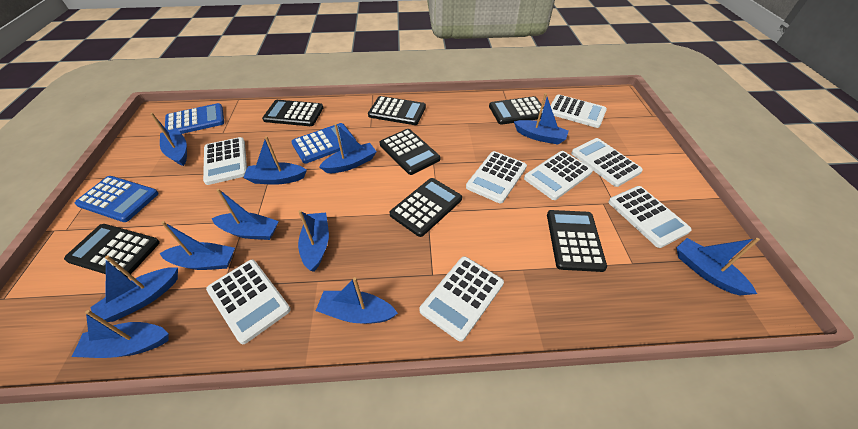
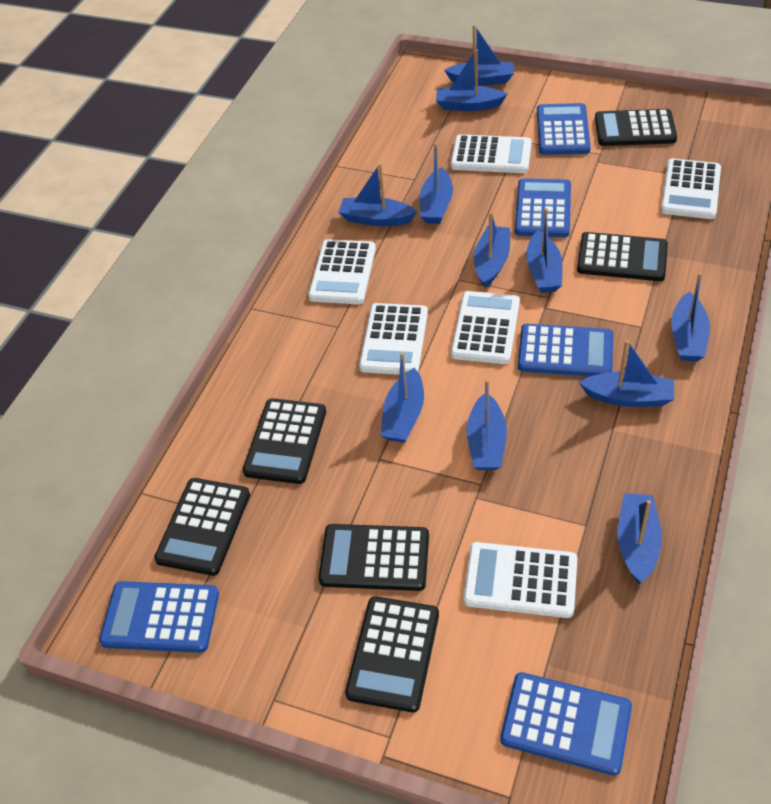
black calculator: [64,224,160,278] [262,100,323,126] [368,96,426,125] [380,129,440,175] [389,178,462,237] [489,96,544,125] [547,210,607,272] = 7 -> [154,478,250,576] [243,398,326,484] [318,524,429,591] [345,596,439,712] [577,232,668,281] [595,109,677,146] = 6
blue calculator: [75,176,159,222] [165,103,224,134] [291,123,356,164] = 3 -> [99,581,219,653] [500,672,632,776] [515,178,571,237] [518,324,613,376] [537,103,591,155] = 5
white calculator: [203,137,247,185] [206,260,291,344] [419,256,504,342] [466,151,527,203] [524,151,593,200] [550,94,607,128] [571,138,643,187] [608,186,692,248] = 8 -> [308,239,376,304] [359,303,428,375] [450,134,532,173] [451,291,520,364] [463,542,577,618] [660,158,721,219] = 6

